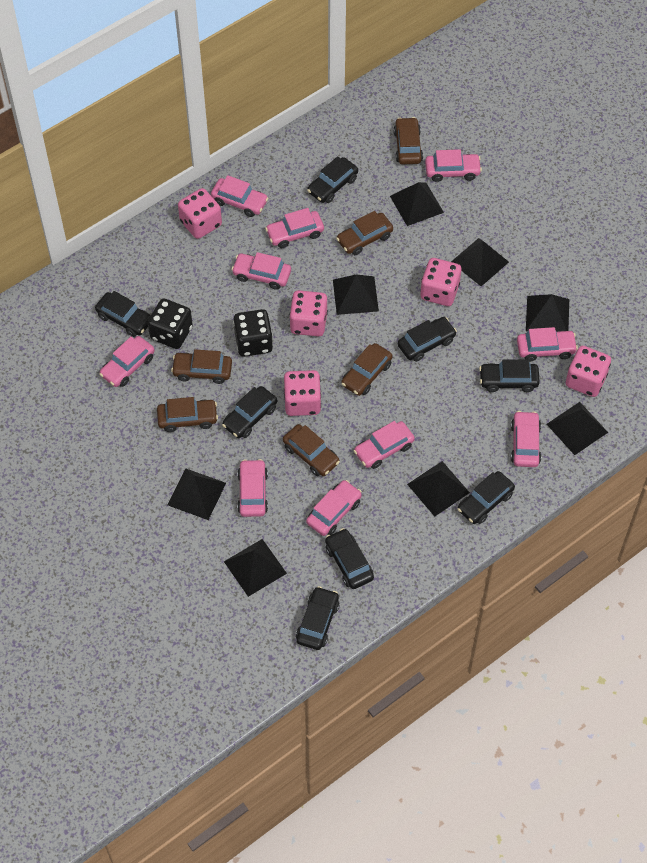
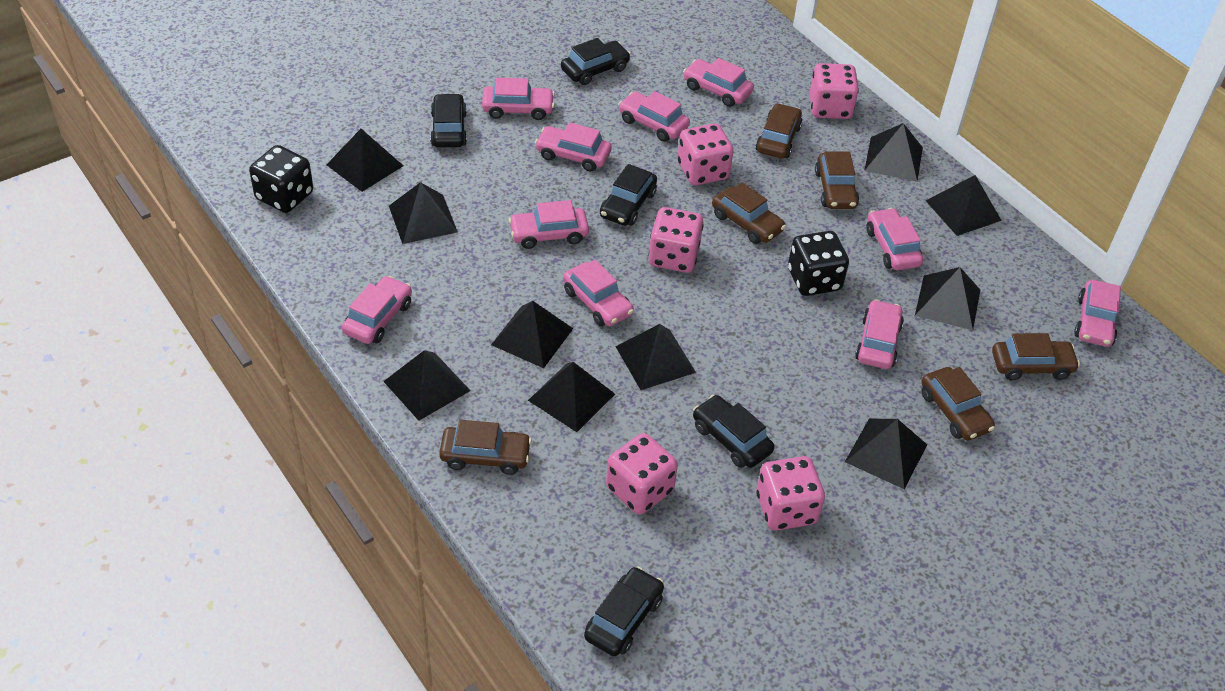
black car: [95,291,151,337] [222,386,277,438] [296,586,340,650] [307,156,358,203] [325,528,374,589] [398,317,457,362] [457,471,515,524] [479,359,540,392] = 8 -> [430,93,467,148] [561,38,631,85] [584,566,664,656] [600,164,657,226] [693,395,775,468] = 5
black pyramid: [168,468,226,520] [224,539,287,597] [333,274,379,315] [390,182,444,226] [407,461,470,516] [451,238,509,286] [526,294,569,332] [547,402,608,455] = 8 -> [326,129,404,192] [383,350,471,421] [389,182,458,244] [491,301,573,368] [528,362,615,432] [615,324,696,390] [845,419,927,489] [864,123,923,182] [915,267,980,330] [926,175,1002,236] = 10

